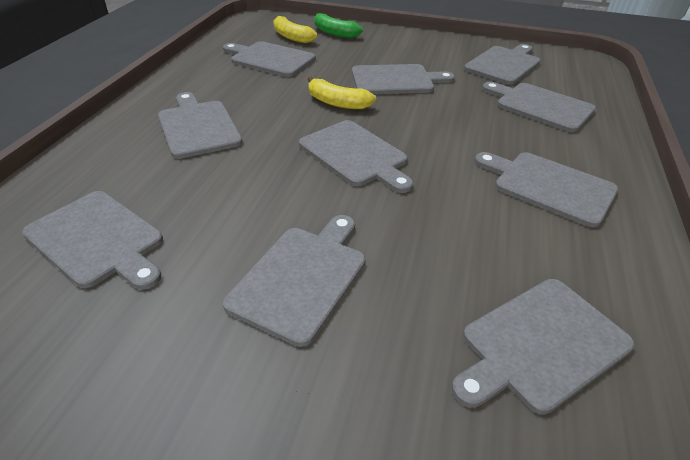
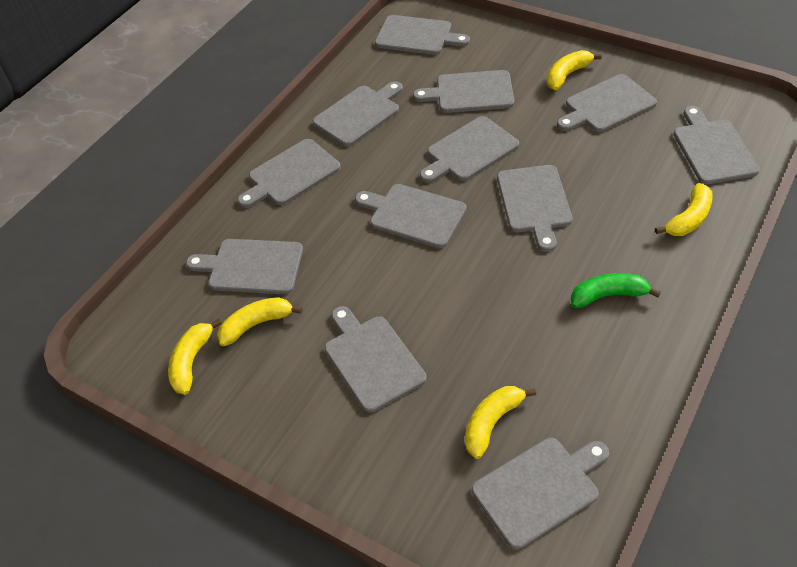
grey cutting board: [22,191,163,290] [158,92,243,159] [223,41,316,77] [223,215,366,347] [299,120,414,193] [352,64,455,94] [451,279,634,414] [464,44,541,85] [475,152,618,227] [482,82,596,132] = 10 -> [186,239,303,294] [238,139,341,208] [313,81,403,146] [325,306,427,413] [355,184,467,248] [375,15,470,55] [413,70,514,113] [420,116,519,183] [472,438,609,550] [497,165,572,252] [557,74,657,132] [673,106,760,184] = 12
yellow banana: [273,16,317,43] [308,76,376,109] = 2 -> [168,318,222,395] [217,297,302,346] [465,386,536,459] [547,50,602,90] [655,183,713,236] = 5

